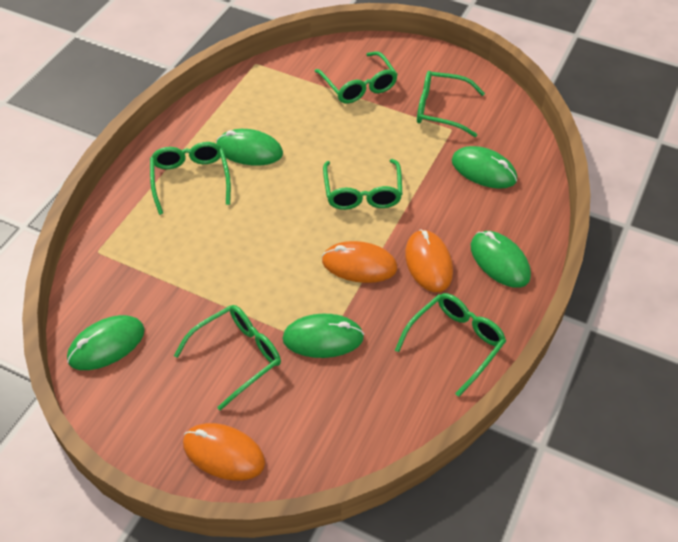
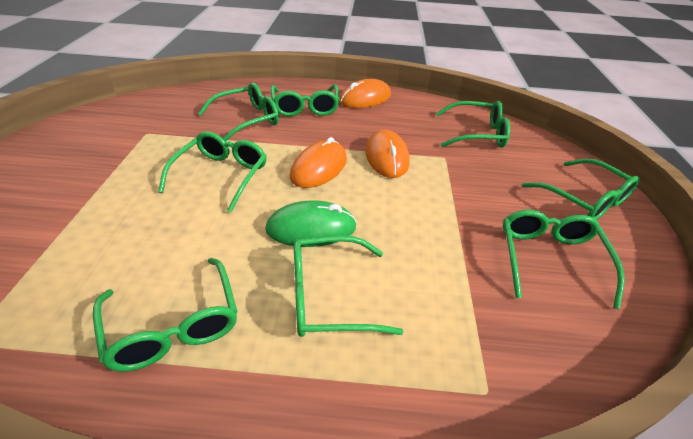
green glasses: [150,142,231,215] [174,305,281,411] [315,51,398,104] [323,159,402,210] [395,293,506,397] [417,71,485,137] = 6 -> [93,258,237,371] [158,131,267,212] [198,83,279,142] [271,84,340,117] [294,235,403,337] [436,101,510,148] [503,210,625,309] [522,159,640,220] = 8
green mouse: [67,315,145,370] [216,129,283,166] [282,314,364,358] [452,146,517,189] [471,231,531,288] = 5 -> [265,200,357,247] = 1

